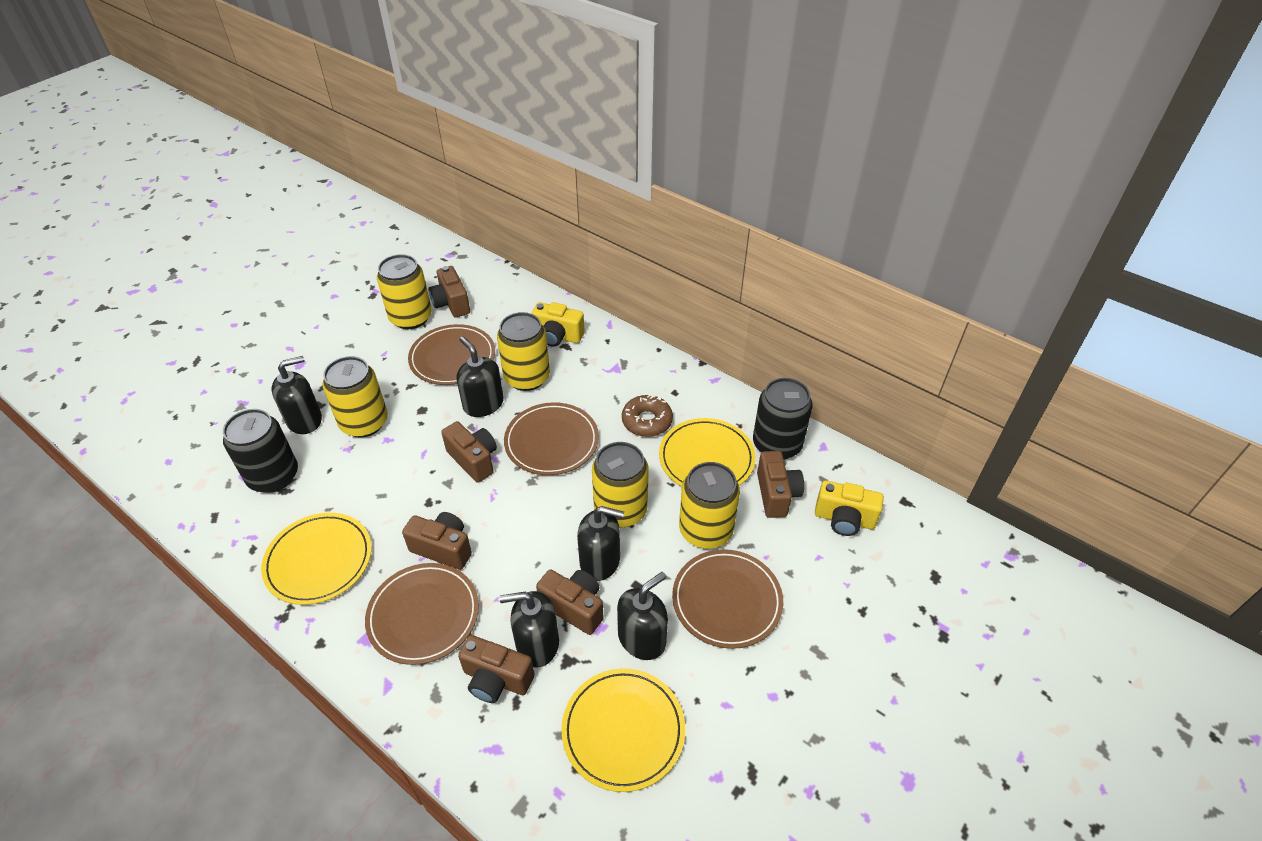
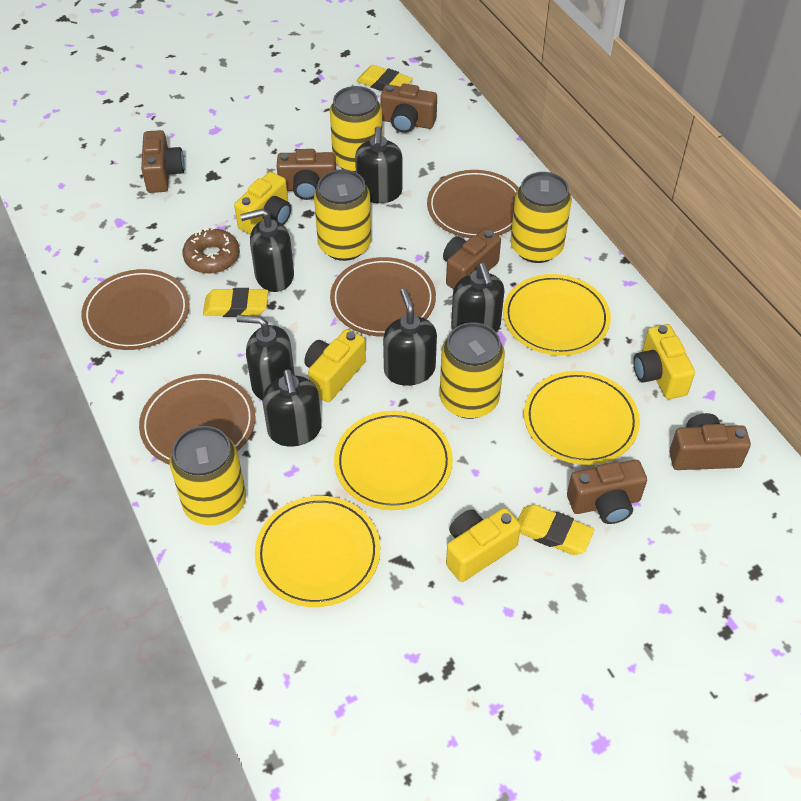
black can: [223,409,298,493] [753,378,813,460] = 2 -> none = 0
black soap dispenser: [272,356,322,434] [456,336,504,417] [499,591,559,667] [577,506,624,581] [617,572,668,660] = 5 -> [236,315,295,400] [240,209,294,292] [262,369,322,447] [355,126,402,203] [383,288,437,386] [451,263,505,332] = 6
yellow camera: [531,302,585,347] [815,480,884,536] = 2 -> [234,172,291,235] [304,329,366,402] [446,508,521,582] [633,324,695,399] = 4
yellow eraser: none = 0 -> [203,288,268,317] [357,65,413,91] [517,505,595,555] = 3
yellow plate: [261,513,372,605] [561,668,685,792] [659,418,756,487] = 3 -> [255,496,380,607] [334,411,453,510] [503,274,611,356] [524,371,640,465] = 4

